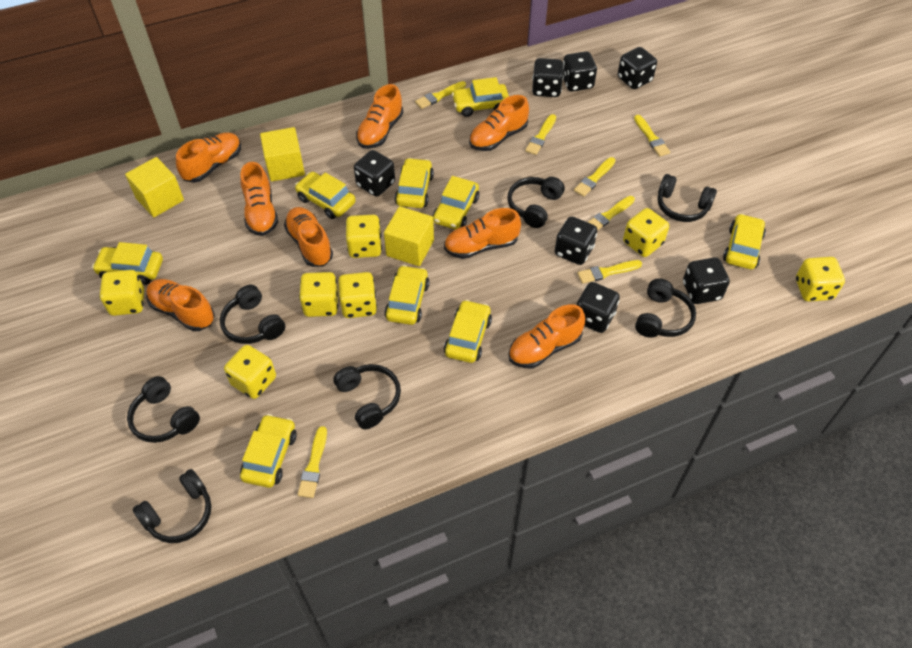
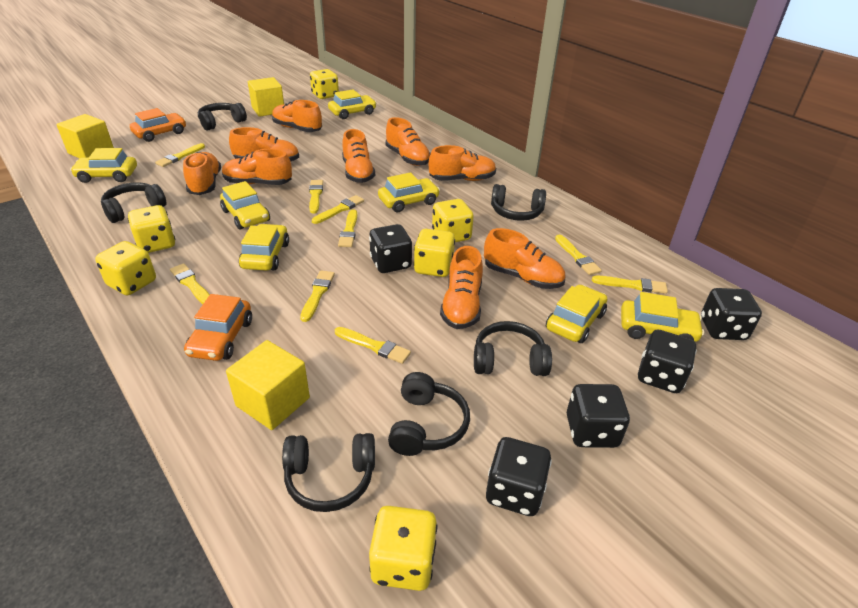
black dice: [354,150,395,197] [532,58,564,97] [555,216,597,265] [563,51,597,92] [577,282,620,333] [618,47,657,89] [683,257,730,304] = 7 -> [369,224,412,273] [486,437,552,516] [567,384,630,448] [638,330,697,393] [701,288,762,340] = 5
black headphones: [127,376,200,443] [133,469,211,543] [220,285,285,344] [333,364,401,429] [507,177,565,228] [635,278,696,338] [658,174,717,222] = 7 -> [101,182,166,223] [198,103,247,131] [282,433,375,512] [388,372,470,456] [474,321,552,376] [491,184,546,221] = 6
orange car: none = 0 -> [130,108,186,142] [184,294,252,361] = 2
orange shoe: [146,279,215,331] [176,132,241,183] [240,162,278,236] [284,207,333,267] [356,84,403,149] [444,208,521,259] [469,95,529,151] [508,304,585,369] = 8 -> [183,152,221,195] [222,149,292,185] [229,127,299,161] [272,100,322,132] [342,129,375,183] [385,117,431,166] [429,145,496,181] [440,246,483,329] [484,228,565,289] = 9
yellow brush: [298,426,327,498] [415,81,466,109] [525,114,556,155] [574,157,615,197] [577,260,642,284] [588,196,635,231] [634,115,670,157] = 7 -> [155,143,205,167] [170,263,210,304] [300,270,335,322] [309,180,323,213] [312,195,364,224] [335,327,411,364] [338,209,357,247] [555,235,602,275] [592,276,668,294] = 9
yellow car: [92,242,163,285] [240,414,297,488] [295,172,356,219] [385,265,430,325] [395,158,434,208] [433,176,479,229] [444,300,492,363] [452,77,509,117] [723,214,766,269] = 9 -> [70,148,137,183] [220,181,270,230] [239,224,289,271] [328,89,377,119] [378,172,440,212] [546,285,607,343] [621,292,704,342] = 7
yellow dice: [100,270,144,316] [224,345,276,399] [299,272,338,317] [338,272,377,318] [346,215,382,258] [623,208,669,257] [796,257,845,301] = 7 -> [95,241,156,295] [128,205,175,253] [310,69,339,99] [369,506,437,591] [414,229,455,277] [432,199,474,242] = 6

